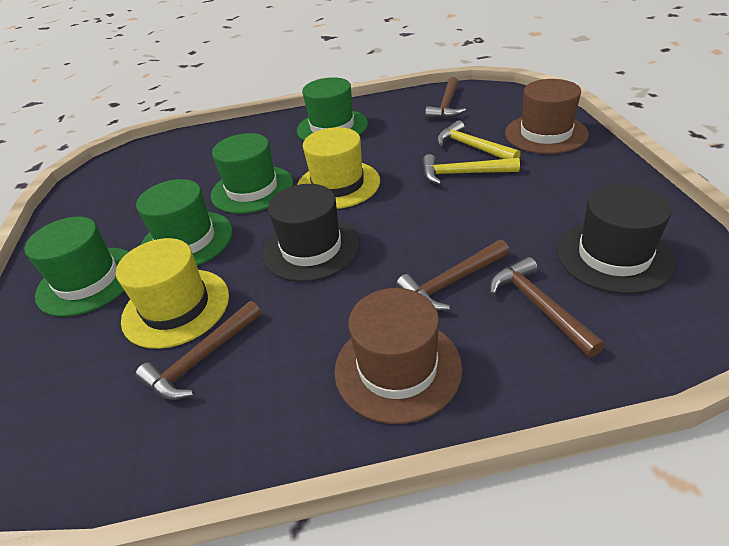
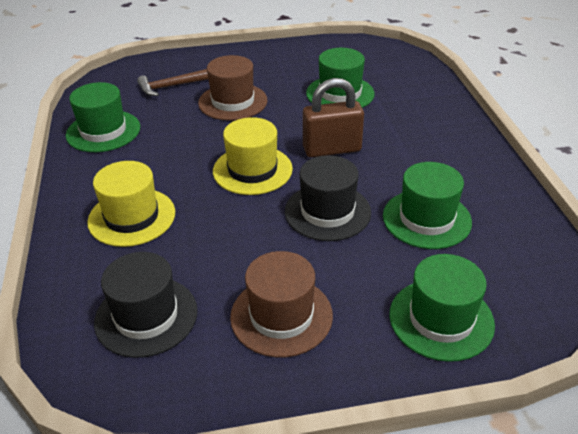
brown hammer: [136,301,261,400] [396,240,510,311] [425,77,466,119] [490,257,605,358] = 4 -> [137,69,208,96] = 1
brown padlock: none = 0 -> [303,78,364,157] = 1
yellow hammer: [422,154,520,185] [437,120,520,159] = 2 -> none = 0

